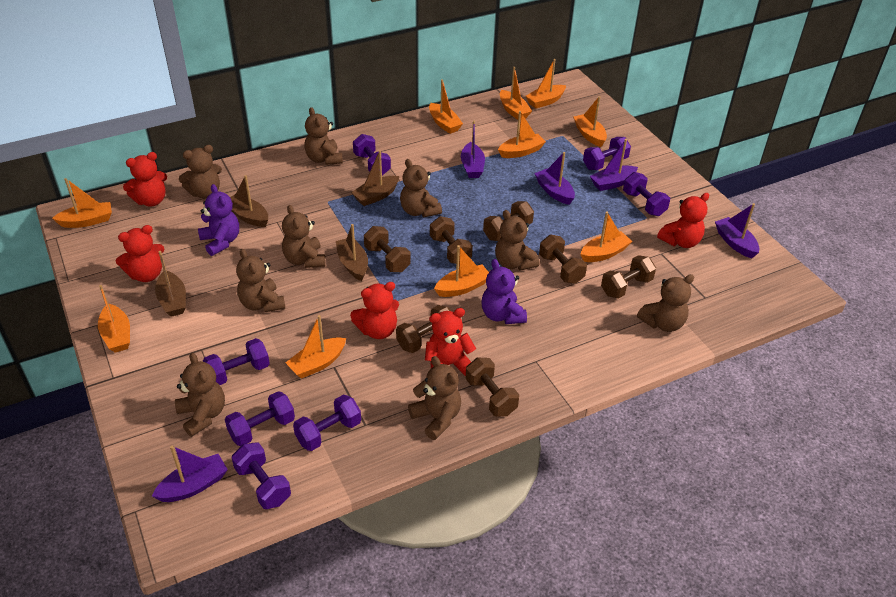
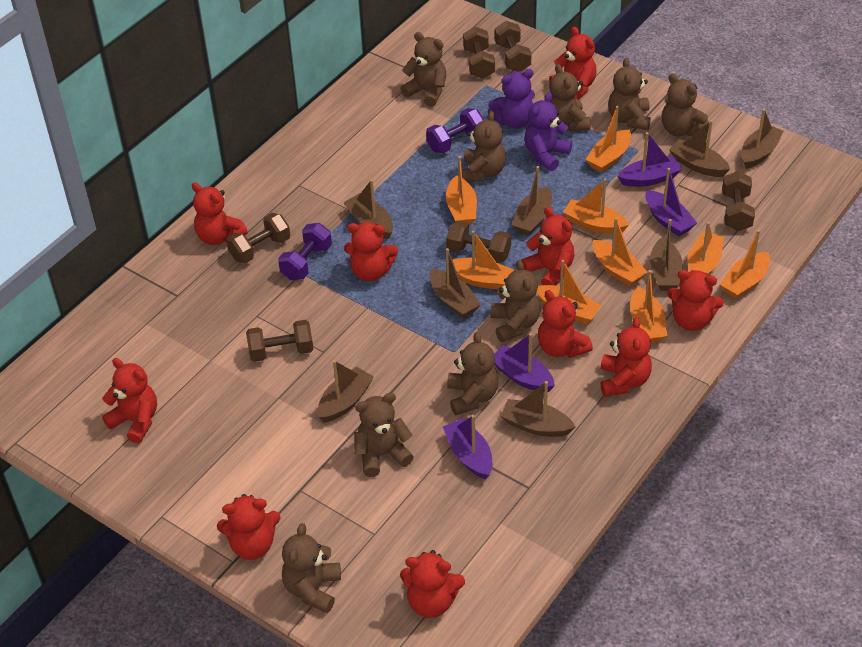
brown boat: [155,251,186,317] [230,175,268,227] [336,224,368,281] [351,150,399,206] = 4 -> [317,360,374,423] [343,179,393,239] [430,248,481,318] [501,381,576,437] [512,166,552,236] [650,219,682,291] [669,120,730,177] [742,109,784,169] = 8
brown dumbbell: [364,226,411,272] [396,305,451,353] [430,216,473,264] [466,358,519,416] [483,201,534,241] [539,235,587,284] [601,255,656,298] = 7 -> [226,213,290,263] [246,320,314,362] [446,221,511,263] [463,27,495,79] [495,21,532,72] [722,171,755,231] = 6
orange boat: [52,178,112,228] [98,285,130,353] [285,315,346,379] [429,79,463,134] [434,245,489,297] [498,111,546,158] [500,67,532,120] [526,59,566,109] [573,96,607,147] [580,211,632,262] = 10 -> [446,156,477,225] [453,230,514,290] [537,260,601,324] [563,179,629,234] [585,106,631,173] [593,218,648,287] [630,270,667,343] [687,222,724,275] [720,230,770,299] = 9
purple boat: [152,446,228,502] [461,121,485,178] [534,152,575,205] [590,139,638,191] [715,203,759,258] = 5 -> [443,415,493,479] [494,333,555,392] [617,132,682,187] [645,168,697,236] = 4
purple dumbbell: [203,338,270,385] [225,391,295,446] [231,442,291,509] [293,395,361,451] [353,134,391,176] [583,137,631,170] [623,172,670,216] = 7 -> [278,223,332,280] [426,108,484,153] = 2
red teddy bear: [116,225,164,282] [123,152,167,207] [350,282,399,339] [425,308,476,376] [657,193,709,248] = 5 -> [102,358,157,444] [192,182,248,245] [217,494,281,560] [344,222,398,281] [400,550,465,618] [521,207,574,286] [538,290,593,358] [549,27,597,99] [600,317,652,397] [667,270,724,331] = 10

